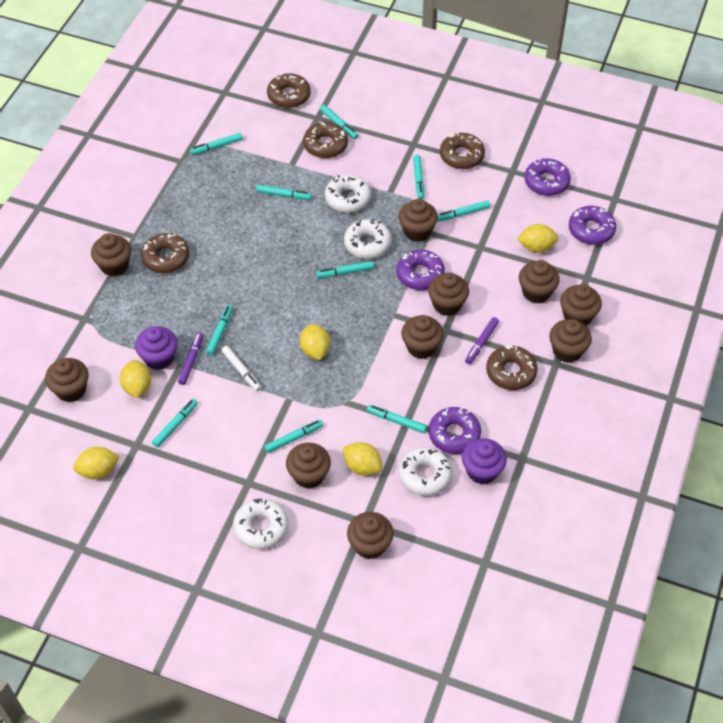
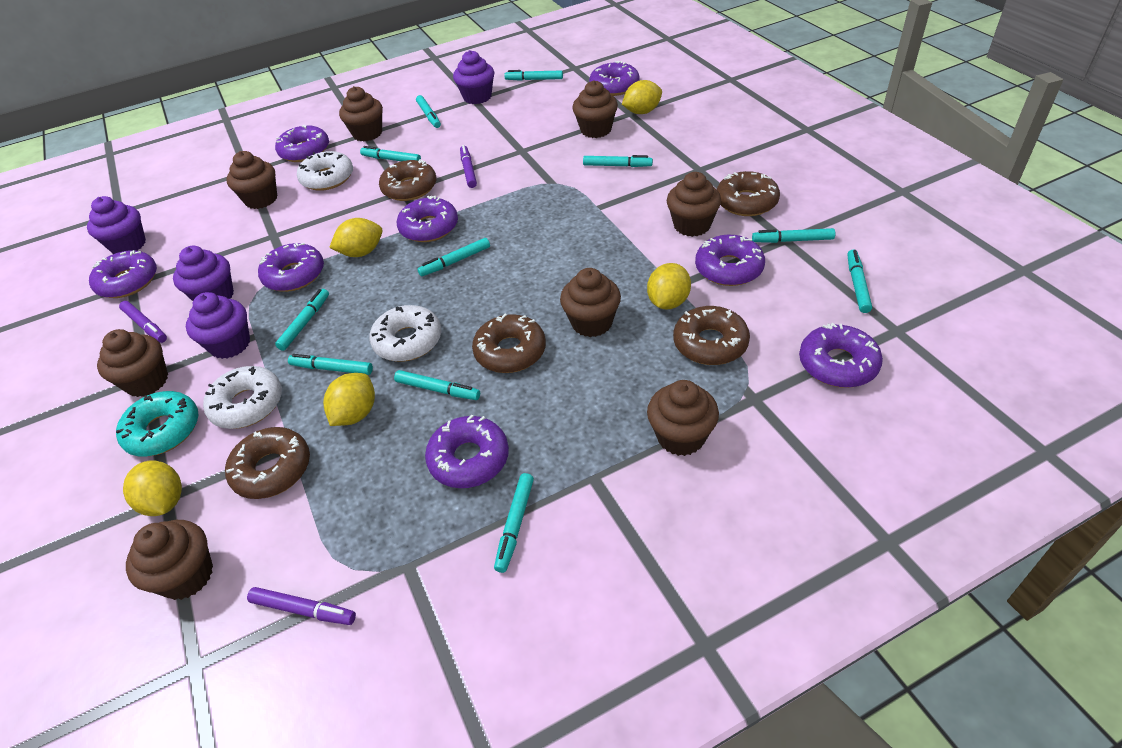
brown cupcake: [45,358,88,402] [91,233,131,277] [286,443,331,489] [347,512,393,559] [398,199,438,242] [402,315,443,359] [428,272,469,316] [519,260,560,304] [549,319,592,363] [560,284,602,326] = 10 -> [97,329,168,397] [126,520,213,600] [227,151,277,209] [339,86,383,142] [560,268,621,337] [572,80,618,138] [647,380,719,456] [667,172,721,237] = 8
purple cupcake: [135,326,178,370] [462,438,507,484] = 2 -> [87,196,146,254] [173,246,234,301] [186,292,250,359] [453,50,494,104] = 4
purple donut: [397,249,445,290] [429,407,481,454] [524,158,571,196] [569,206,616,245] = 4 -> [89,250,157,298] [258,243,324,292] [275,125,329,162] [397,196,458,242] [425,415,509,488] [589,61,640,96] [695,235,765,286] [799,323,883,388] = 8
purple marker: [178,332,204,385] [465,317,499,364] = 2 -> [119,301,167,343] [247,587,356,625] [460,145,477,188] = 3
turquoise donut: none = 0 -> [116,391,198,456] = 1
turquoise marker: [152,399,198,448] [190,133,243,155] [206,305,233,356] [256,185,312,200] [264,420,323,453] [316,261,374,278] [320,105,358,139] [367,405,427,433] [413,155,424,199] [437,200,490,222] = 10 -> [275,289,329,351] [288,354,373,375] [360,146,421,161] [394,370,480,400] [416,95,441,128] [417,238,490,276] [494,473,534,573] [504,70,563,81] [583,155,653,167] [752,228,835,243] [847,250,872,313] = 11
white donut: [233,498,288,550] [325,175,371,213] [344,219,392,259] [399,447,452,496] = 4 -> [203,366,282,429] [297,151,353,191] [369,305,442,362] = 3
white marker: [221,346,261,391] = 1 -> none = 0

